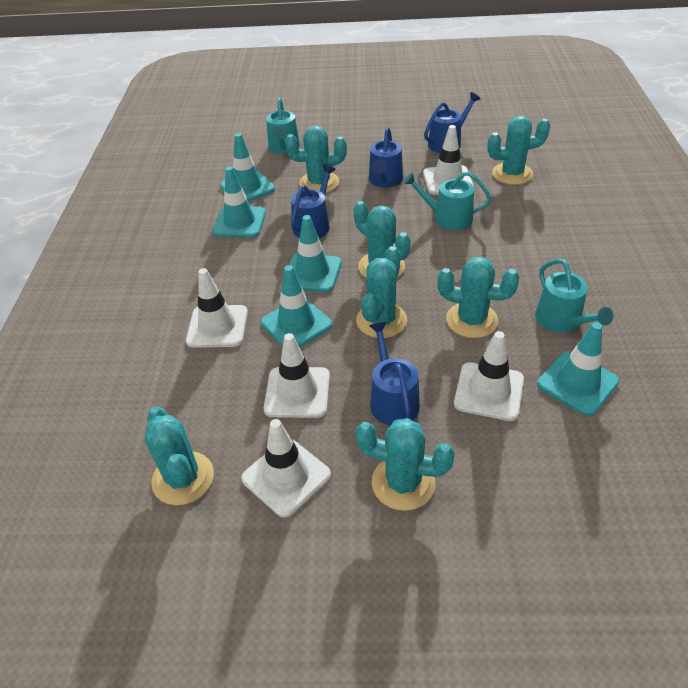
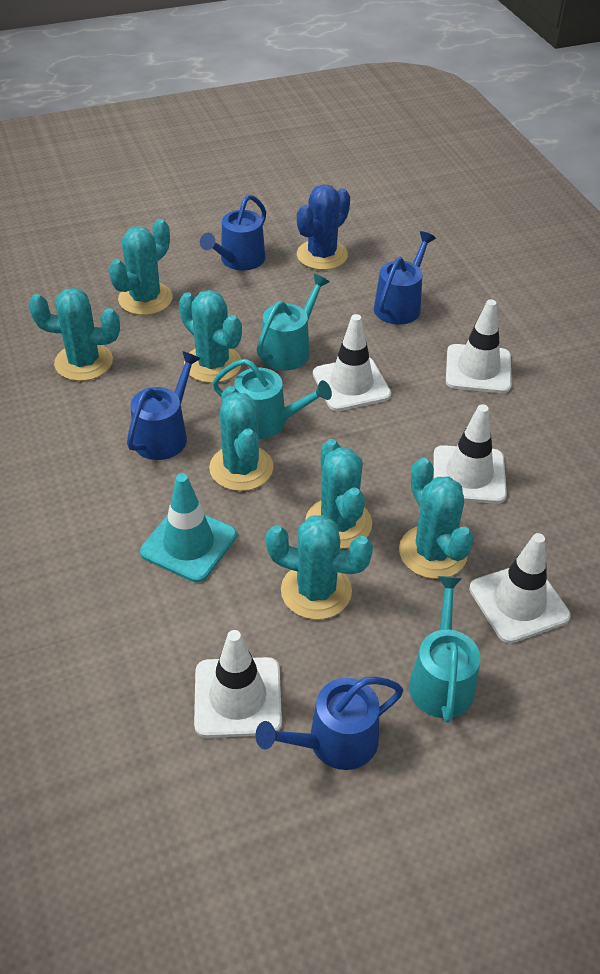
blue cactus: none = 0 -> [297,184,350,270] = 1
turquoise traffic cone: [212,167,266,238] [220,133,275,202] [261,265,332,348] [282,215,342,292] [537,322,620,416] = 5 -> [140,473,237,583] = 1

